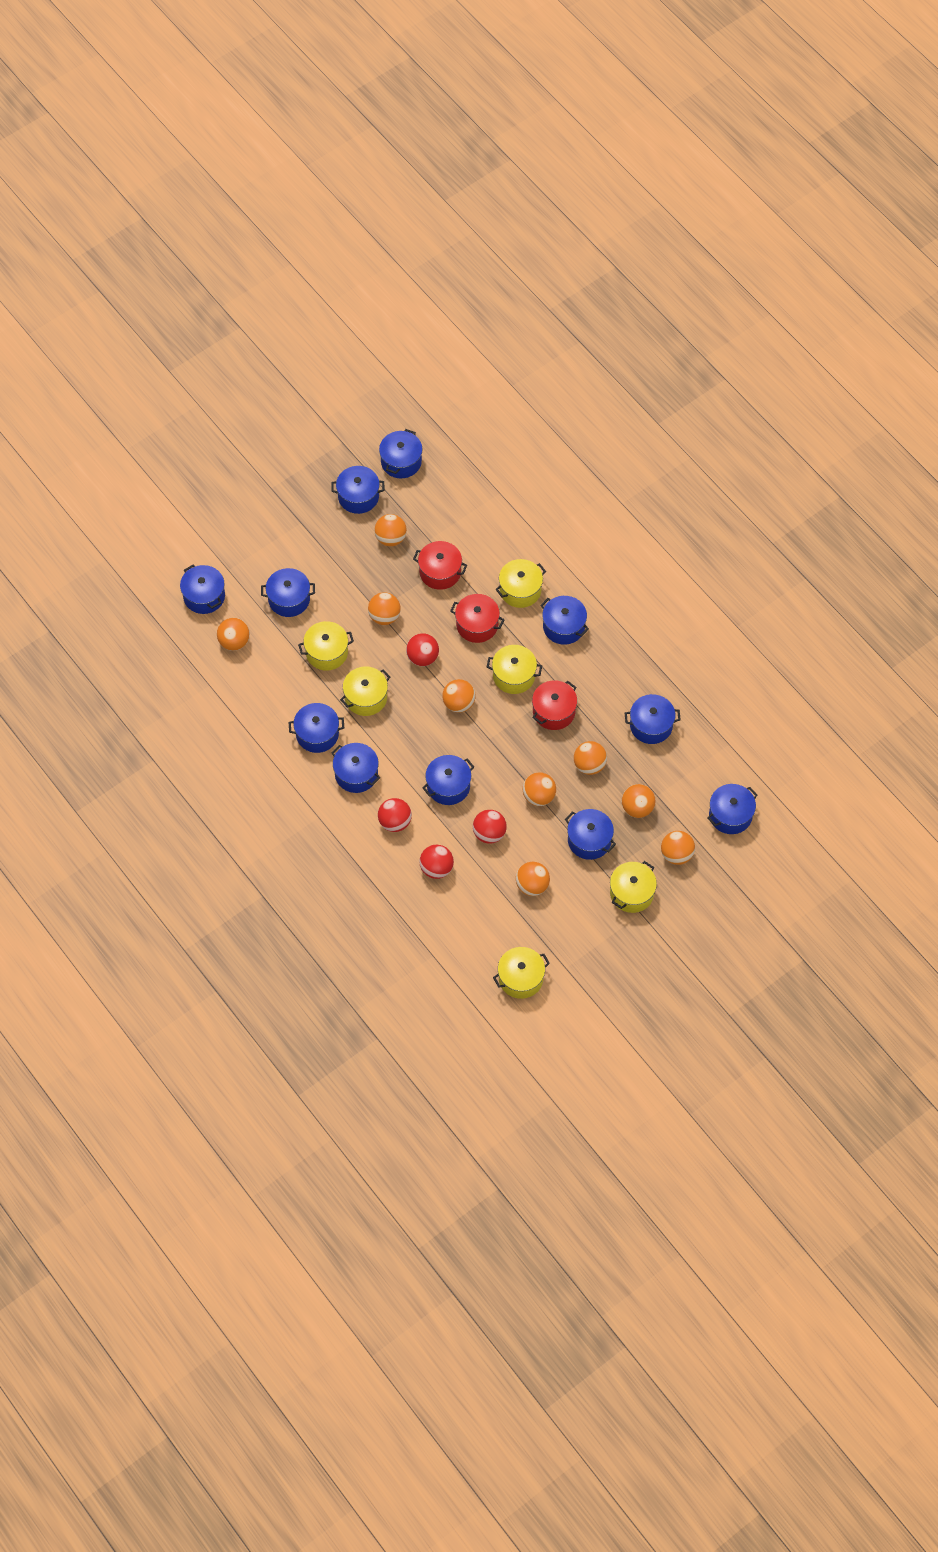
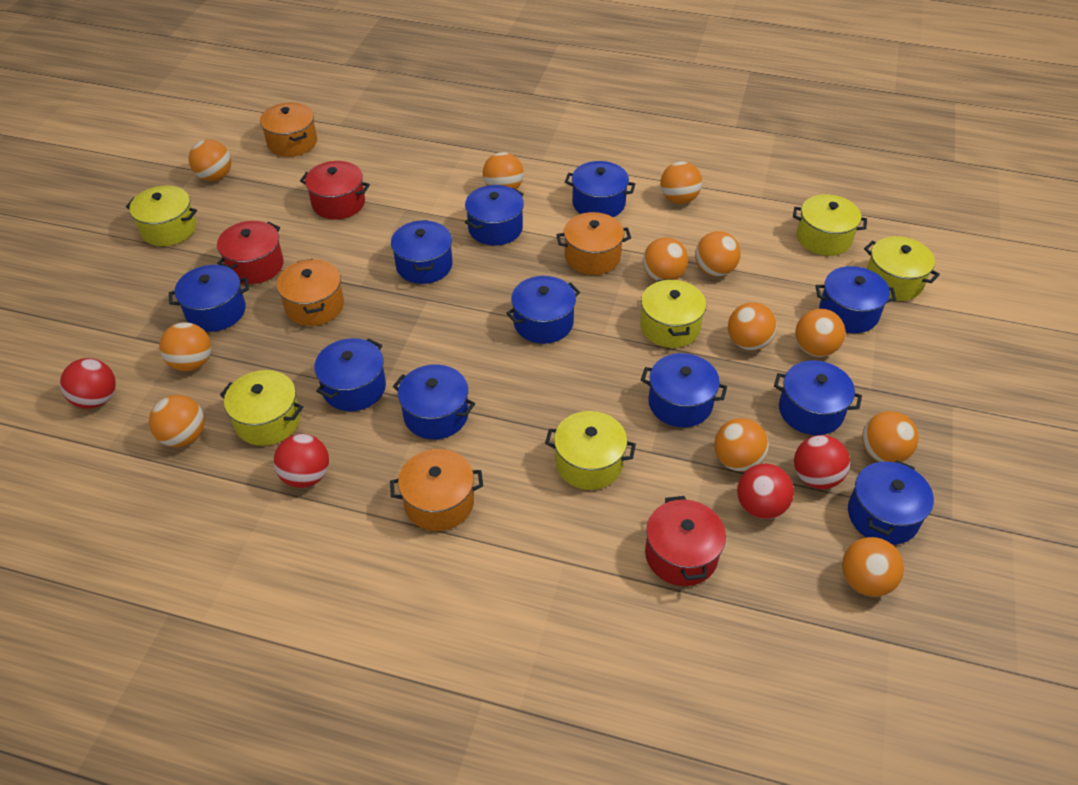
orange ball: [217,618,250,651] [368,592,401,625] [374,514,407,546] [442,679,476,713] [516,862,550,896] [523,772,556,806] [574,741,607,775] [622,784,656,818] [661,831,695,865] = 9 -> [149,395,205,447] [159,322,211,371] [189,139,231,181] [483,152,524,189] [643,238,688,282] [660,161,702,204] [695,231,741,277] [714,418,769,472] [728,302,777,351] [795,309,845,357] [842,537,904,597] [862,411,919,462] = 12
orange pot: none = 0 -> [260,102,317,157] [277,259,344,326] [390,449,483,531] [556,212,631,275] = 4

